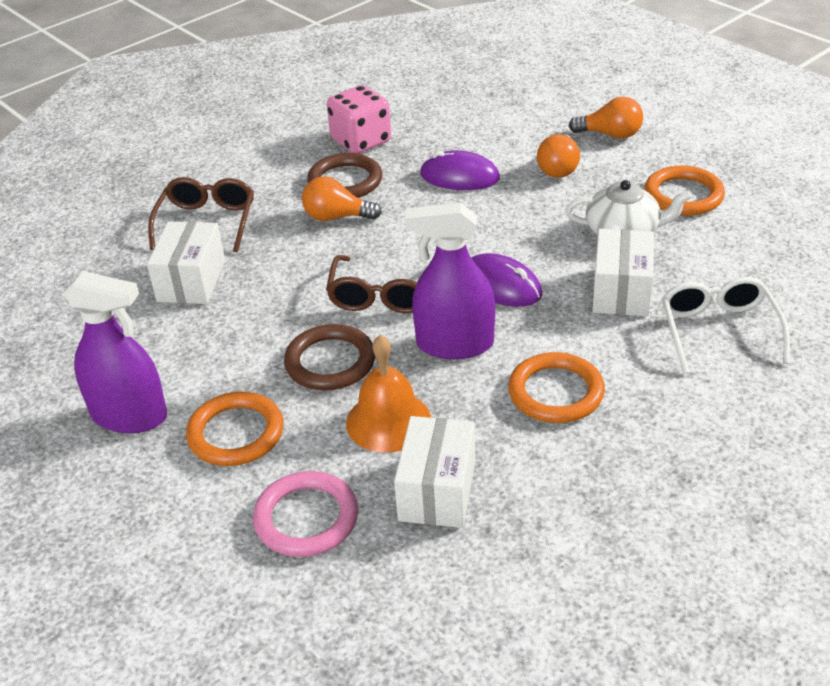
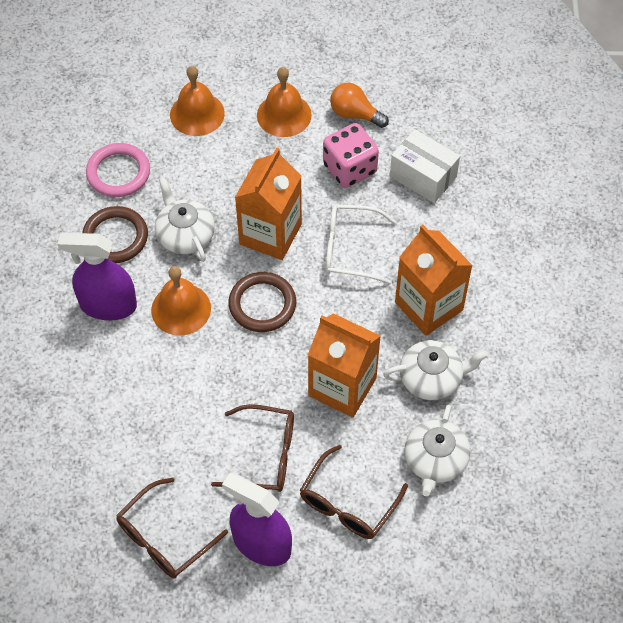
brown glasses: [148,177,254,252] [326,255,417,313] = 2 -> [116,477,228,578] [211,404,294,492] [300,445,408,539] = 3
orange bell: [346,335,431,453] = 1 -> [151,266,211,336] [170,66,225,136] [257,67,312,137] = 3
orange carton: none = 0 -> [235,148,302,260] [308,313,381,418] [395,225,473,336] = 3
orange light bulb: [302,176,382,221] [537,134,580,178] [569,97,643,139] = 3 -> [330,83,389,128] = 1
orange ring: [186,392,284,466] [508,352,605,423] [644,165,725,216] = 3 -> none = 0
purple mouse: [420,150,500,190] [471,253,542,307] = 2 -> none = 0
white box: [147,221,225,304] [394,416,476,528] [592,229,654,316] = 3 -> [390,129,460,203] = 1
white teapot: [566,180,692,235] = 1 -> [155,177,215,262] [383,340,488,400] [404,405,470,496] = 3

